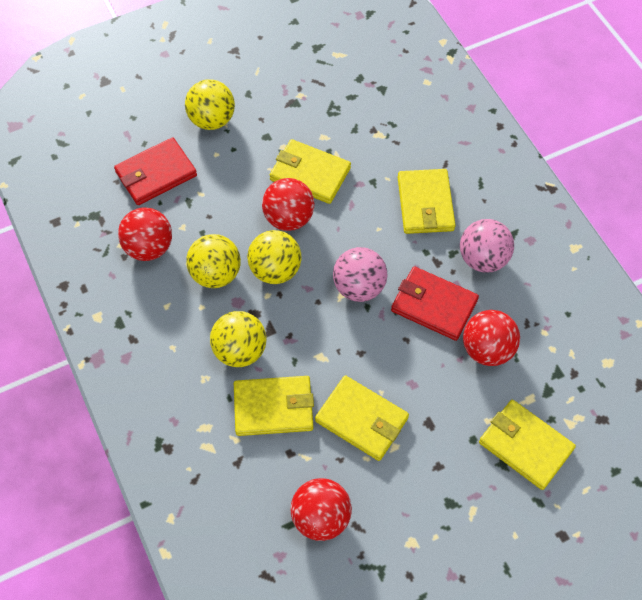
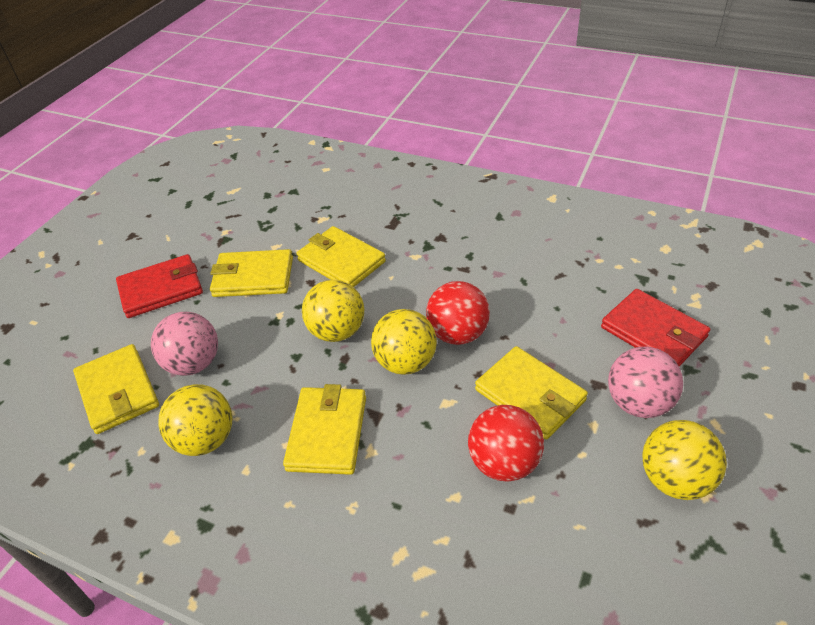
red ball: [118,207,172,261] [262,178,314,231] [290,478,352,541] [463,310,520,366] = 4 -> [426,281,490,345] [468,405,544,482] = 2

